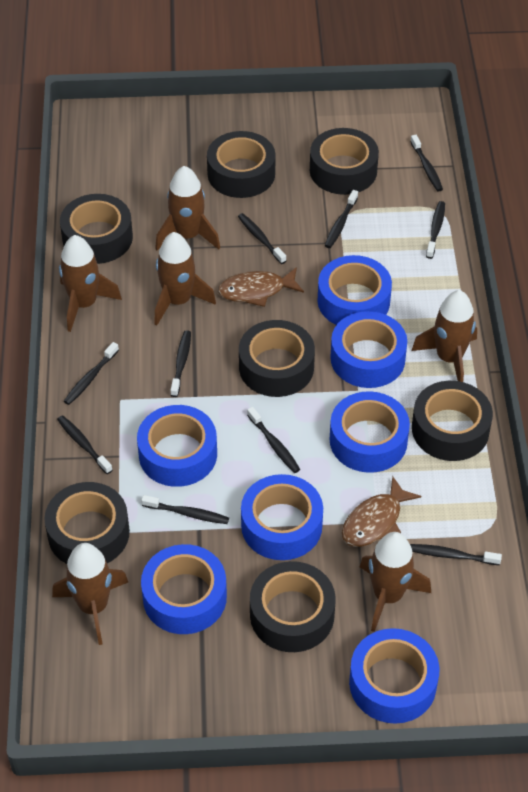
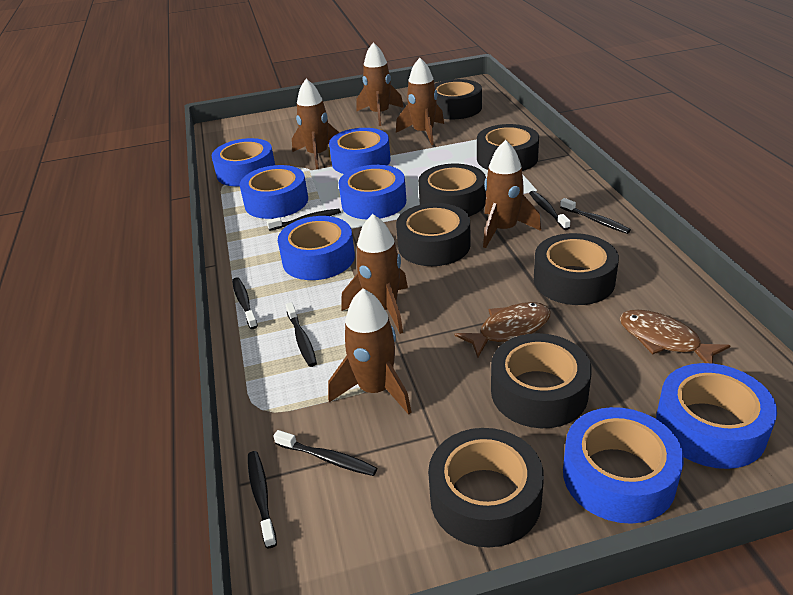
black toothbrush: [57,415,112,474] [64,342,119,405] [141,495,229,524] [170,330,191,397] [238,213,286,264] [247,407,300,473] [325,190,358,248] [410,135,443,191] [410,544,502,565] [426,201,445,259] = 10 -> [232,277,258,329] [248,451,277,549] [266,209,341,231] [273,430,377,476] [286,302,317,367] [529,191,570,230] [560,198,631,234] = 7

